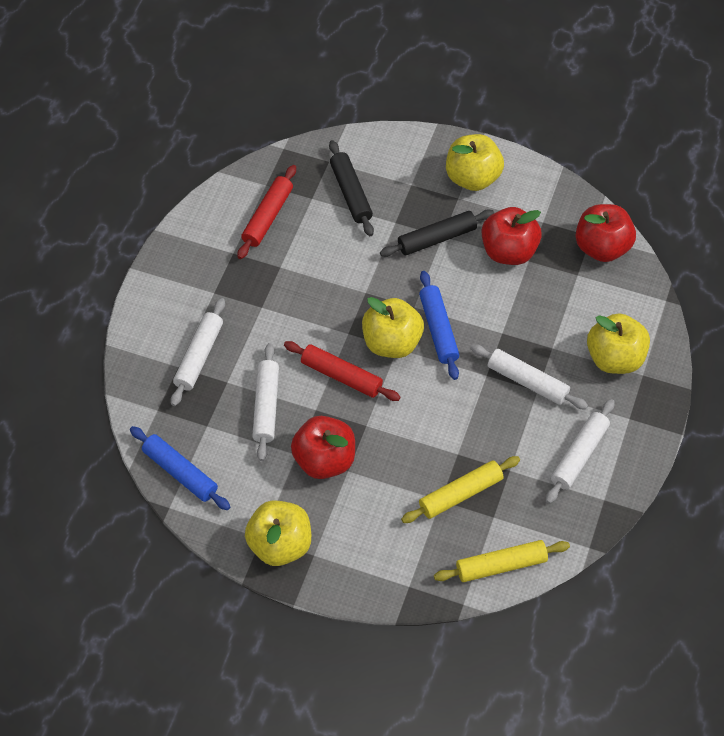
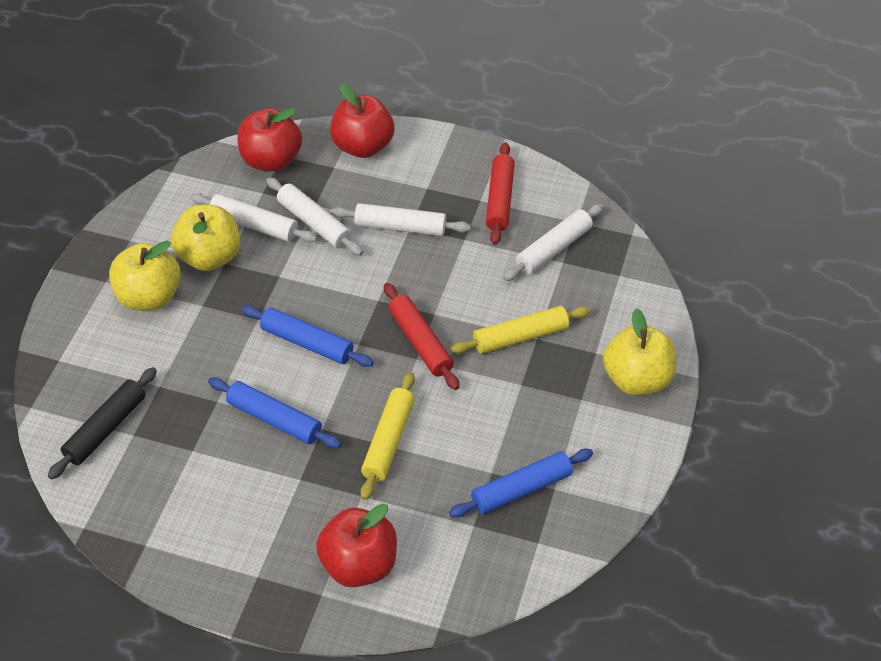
black rolling pin: [329,140,374,236] [380,209,494,257] = 2 -> [48,367,157,479] = 1
blue rolling pin: [130,426,230,510] [419,271,459,380] = 2 -> [208,377,341,448] [241,305,374,367] [449,449,593,518] = 3
yellow apple: [245,500,311,566] [362,297,424,358] [446,134,504,191] [587,313,650,374] = 4 -> [109,241,181,311] [171,205,240,271] [603,308,676,396] = 3

